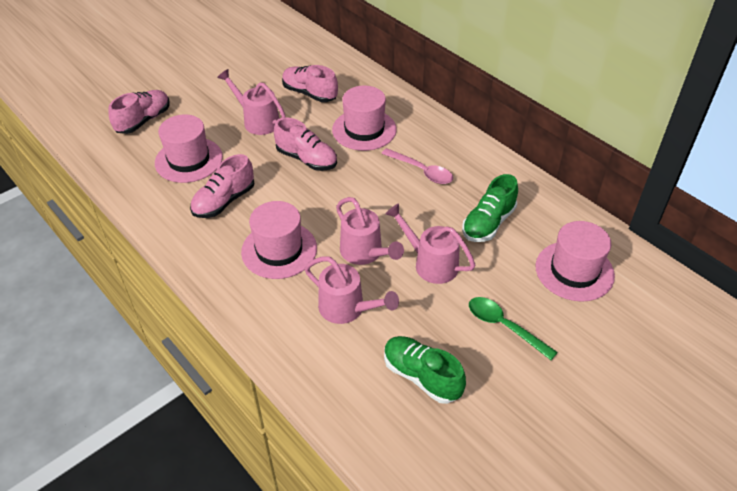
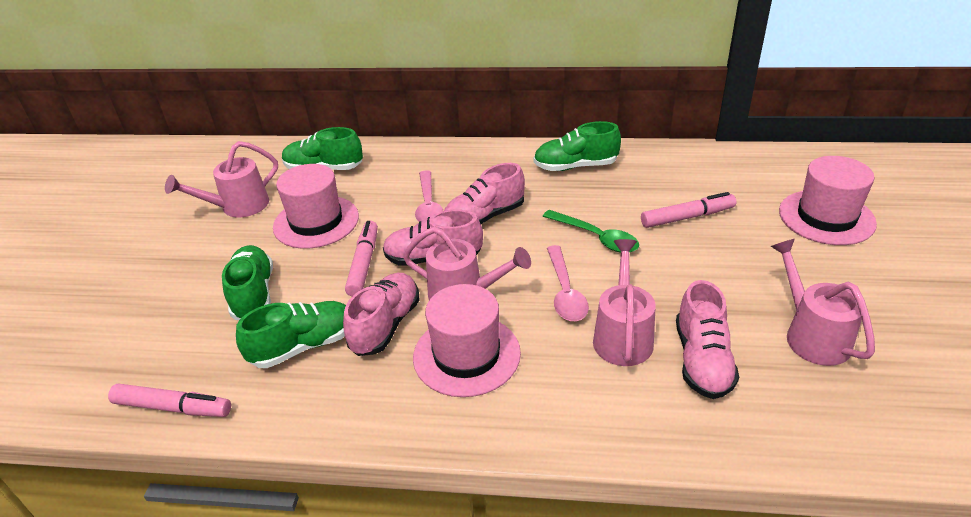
green shoe: [384,336,466,404] [462,174,518,242] = 2 -> [222,245,273,320] [236,301,346,368] [282,127,363,170] [534,121,621,171] = 4
pink hat: [155,115,223,183] [241,201,317,279] [332,86,397,151] [535,221,615,302] = 4 -> [273,164,359,249] [413,284,521,397] [779,156,877,245] = 3
pink marker: none = 0 -> [108,383,231,417] [345,221,378,297] [641,192,736,228] = 3
pink spoon: [381,148,453,184] = 1 -> [415,170,443,222] [547,245,589,321] = 2

